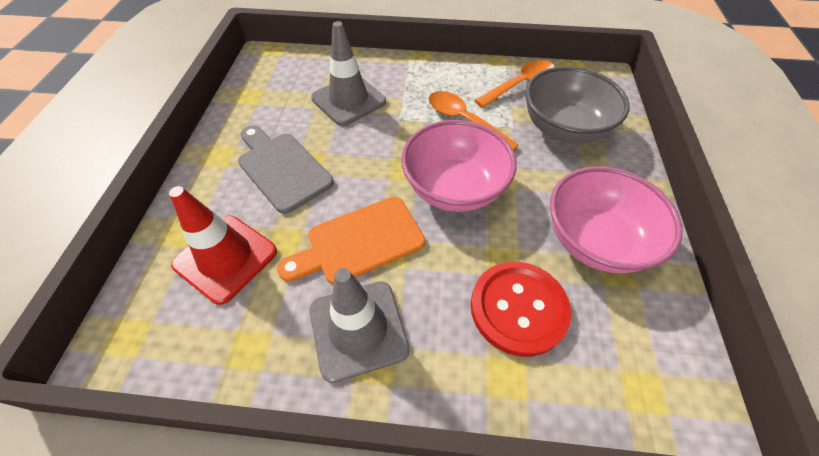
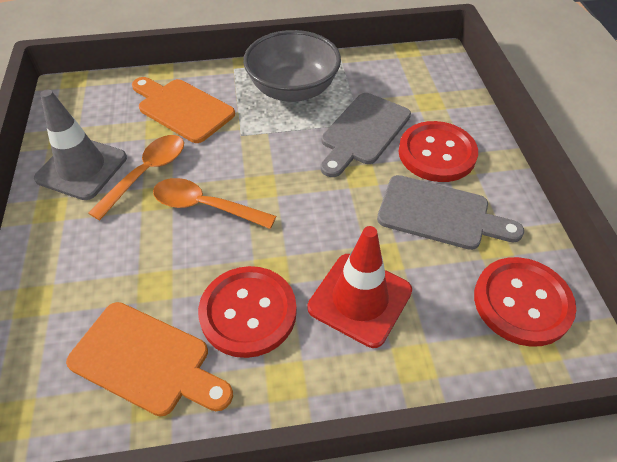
grey cutting board: [238,125,334,214] = 1 -> [321,93,411,177] [377,175,524,250] = 2
grey traffic cone: [309,268,410,383] [311,21,386,126] = 2 -> [34,90,127,200] = 1
orange cutting board: [277,197,425,285] = 1 -> [66,302,233,416] [132,77,235,143] = 2
pink bowl: [401,120,517,212] [550,166,683,273] = 2 -> none = 0
red button: [471,262,571,357] = 1 -> [198,266,297,358] [398,121,478,182] [474,257,576,347] = 3

